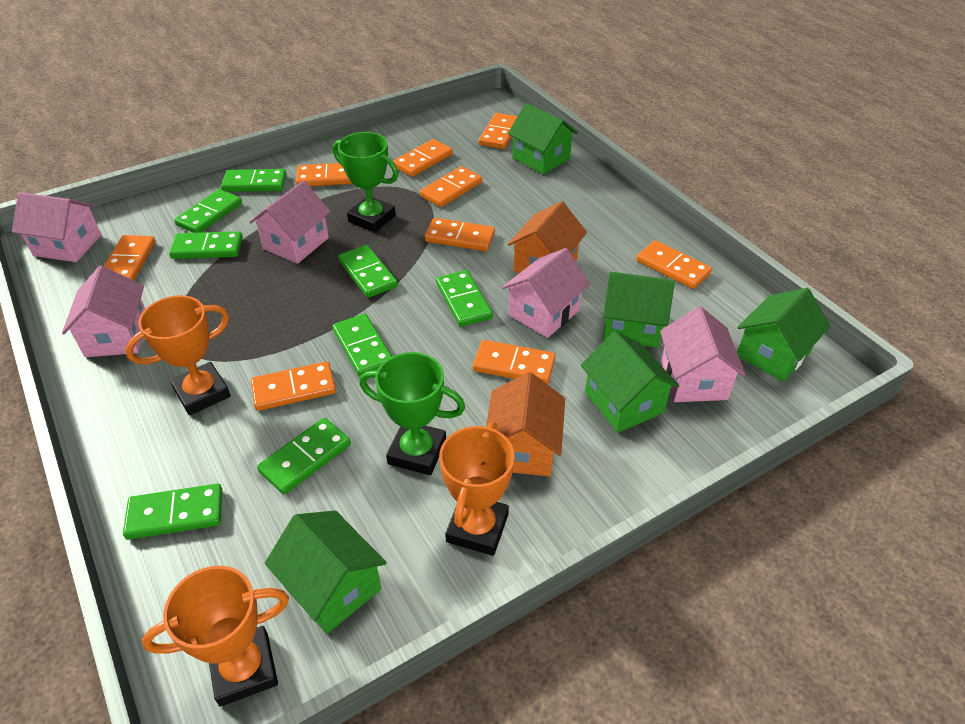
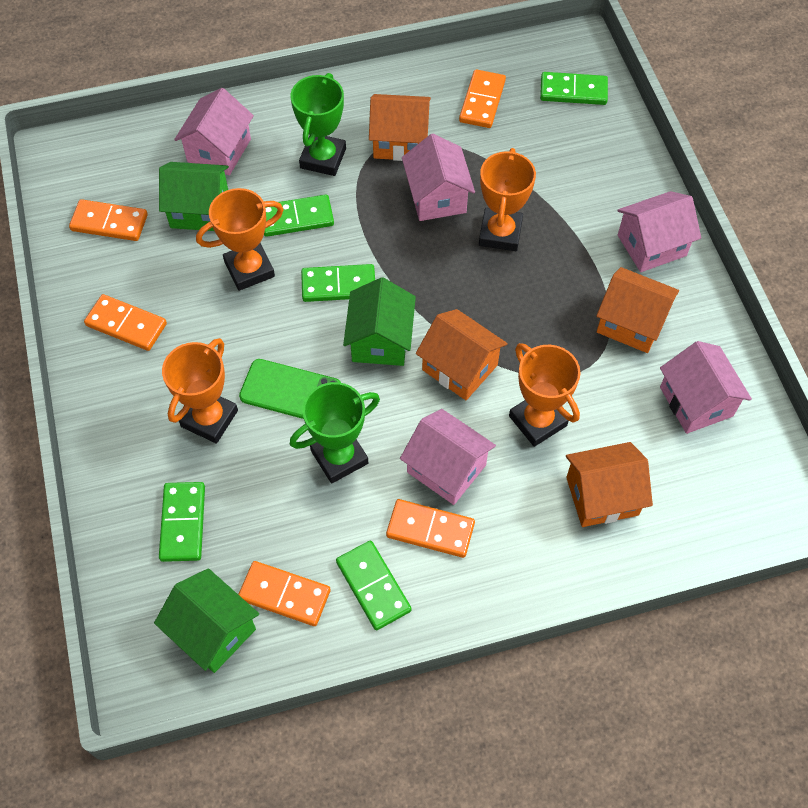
green domino: [123,484,223,540] [169,231,243,259] [174,189,242,233] [221,169,286,192] [257,418,351,495] [332,314,392,377] [338,245,398,298] [436,270,493,327] = 8 -> [159,482,205,562] [264,195,334,237] [301,264,375,302] [336,541,412,630] [540,72,608,105] = 5
green house: [265,510,387,634] [508,103,578,175] [581,331,679,433] [603,272,675,348] [737,288,831,382] = 5 -> [154,568,259,673] [159,162,229,231] [343,277,416,366] = 3
green phone: none = 0 -> [239,359,341,419] = 1
orange domino: [104,235,155,280] [251,361,336,411] [296,163,353,186] [393,139,453,177] [420,166,482,207] [425,218,495,251] [473,340,556,384] [479,113,518,149] [636,240,712,289] = 9 -> [69,199,148,241] [84,294,167,351] [238,561,331,626] [386,499,475,558] [459,69,506,128] = 5
orange house: [486,372,565,477] [508,201,587,273] = 2 -> [369,94,431,161] [416,309,508,400] [566,442,653,527] [596,267,679,353] = 4
orange trophy: [125,295,230,415] [142,566,289,707] [439,422,515,556] = 3 -> [162,338,238,444] [196,188,284,291] [479,148,536,251] [509,343,580,447] = 4

